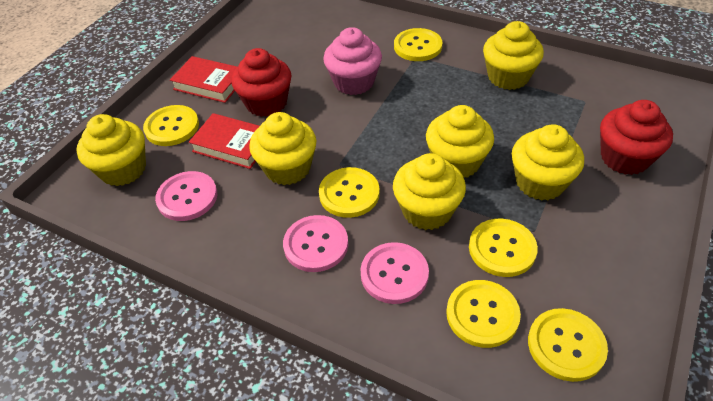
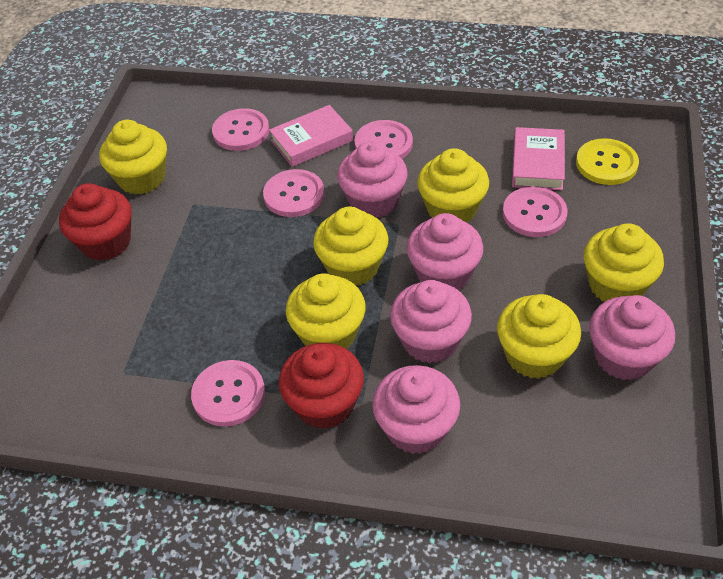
pink book: none = 0 -> [269,105,353,167] [512,127,565,190] = 2
pink button: [155,171,217,221] [283,215,348,272] [360,242,429,304] = 3 -> [191,360,265,427] [212,108,269,151] [263,169,324,217] [354,120,413,159] [503,187,568,237] = 5
pink cupcake: [323,27,382,95] = 1 -> [337,141,408,218] [372,365,460,454] [390,280,472,363] [407,213,483,290] [589,295,675,380] = 5
red book: [170,56,237,103] [189,113,260,169] = 2 -> none = 0
yellow button: [143,105,199,146] [319,167,380,218] [394,28,442,61] [446,280,521,348] [469,219,538,277] [528,308,608,382] = 6 -> [576,138,639,185] = 1

